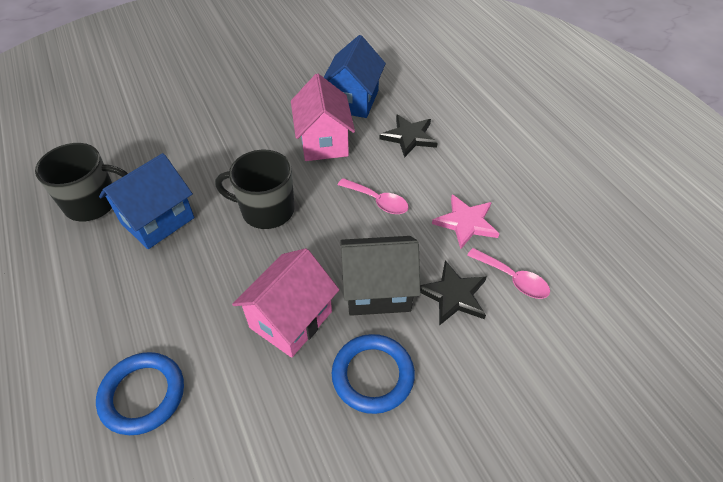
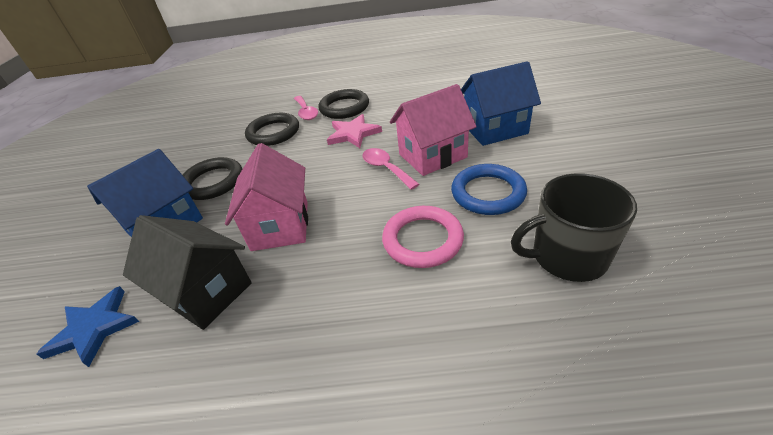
black mug: [35,143,128,222] [215,150,295,229] = 2 -> [511,173,637,282] = 1
black ring: none = 0 -> [183,157,242,200] [245,113,299,146] [318,89,369,119] = 3
black star: [380,114,438,158] [420,260,487,326] = 2 -> none = 0
blue ring: [96,352,184,435] [332,334,415,414] = 2 -> [451,164,527,215] = 1
blue star: none = 0 -> [37,286,139,367] = 1
pink ring: none = 0 -> [382,206,464,268] = 1

